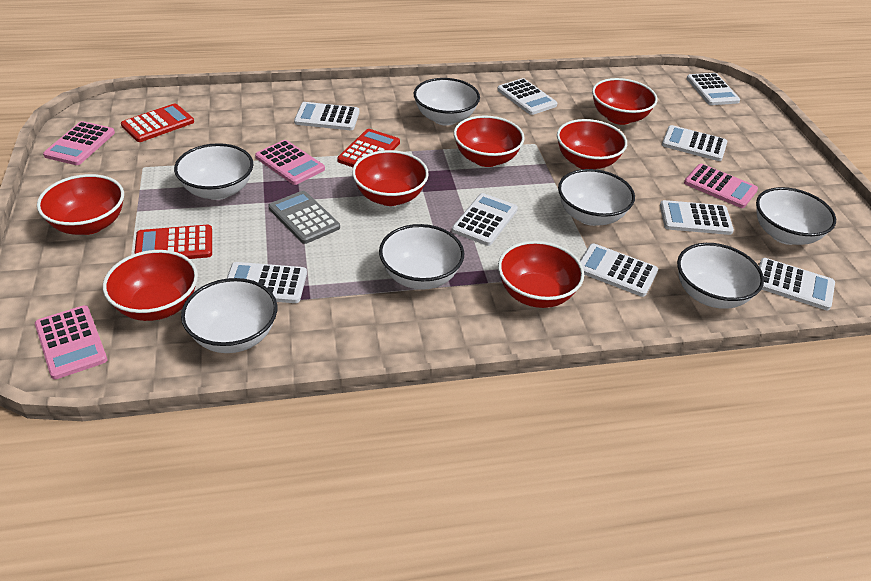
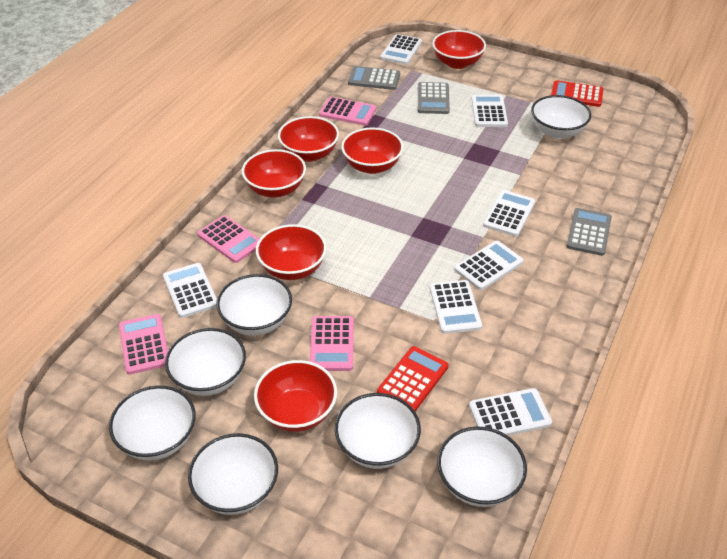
grey calculator: [268,191,340,244] = 1 -> [348,66,400,90] [418,82,450,114] [566,208,612,256] = 3
red bowl: [37,174,124,235] [103,250,198,321] [352,150,429,206] [454,115,525,167] [498,241,584,308] [557,119,627,169] [592,78,658,125] = 7 -> [242,149,306,198] [254,360,337,432] [256,224,327,280] [278,116,339,162] [341,128,404,174] [432,30,486,69] = 6
red calculator: [121,103,194,142] [134,225,212,259] [337,129,400,167] = 3 -> [377,346,448,411] [551,80,603,107] = 2
white calculator: [227,262,307,303] [294,102,359,130] [452,193,518,246] [497,78,557,115] [580,243,658,297] [660,200,734,235] [662,125,727,161] [686,73,740,105] [759,258,835,310] = 9 -> [163,263,217,318] [381,34,422,65] [430,280,482,334] [454,241,523,290] [469,388,552,436] [472,95,508,127] [483,190,535,237] = 7

